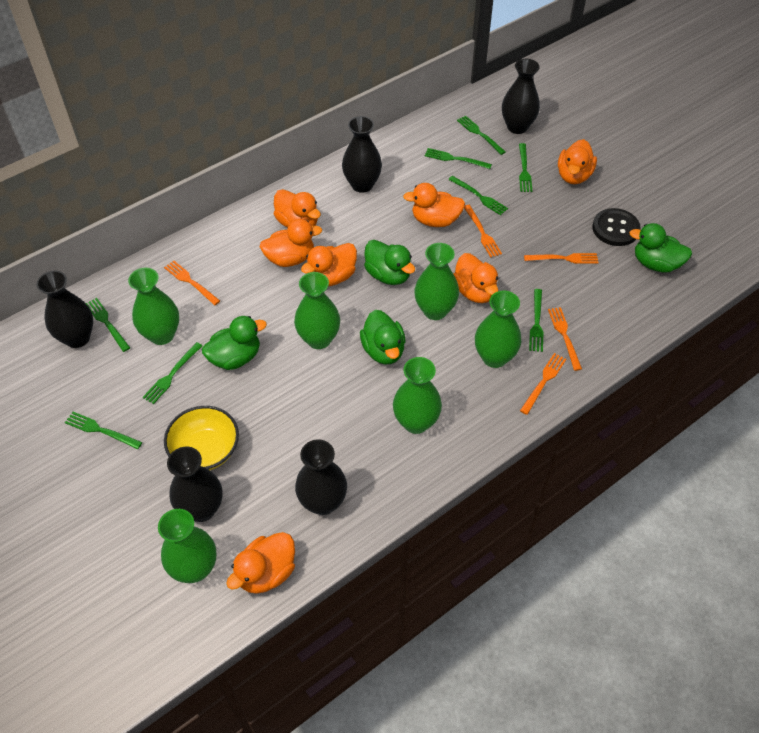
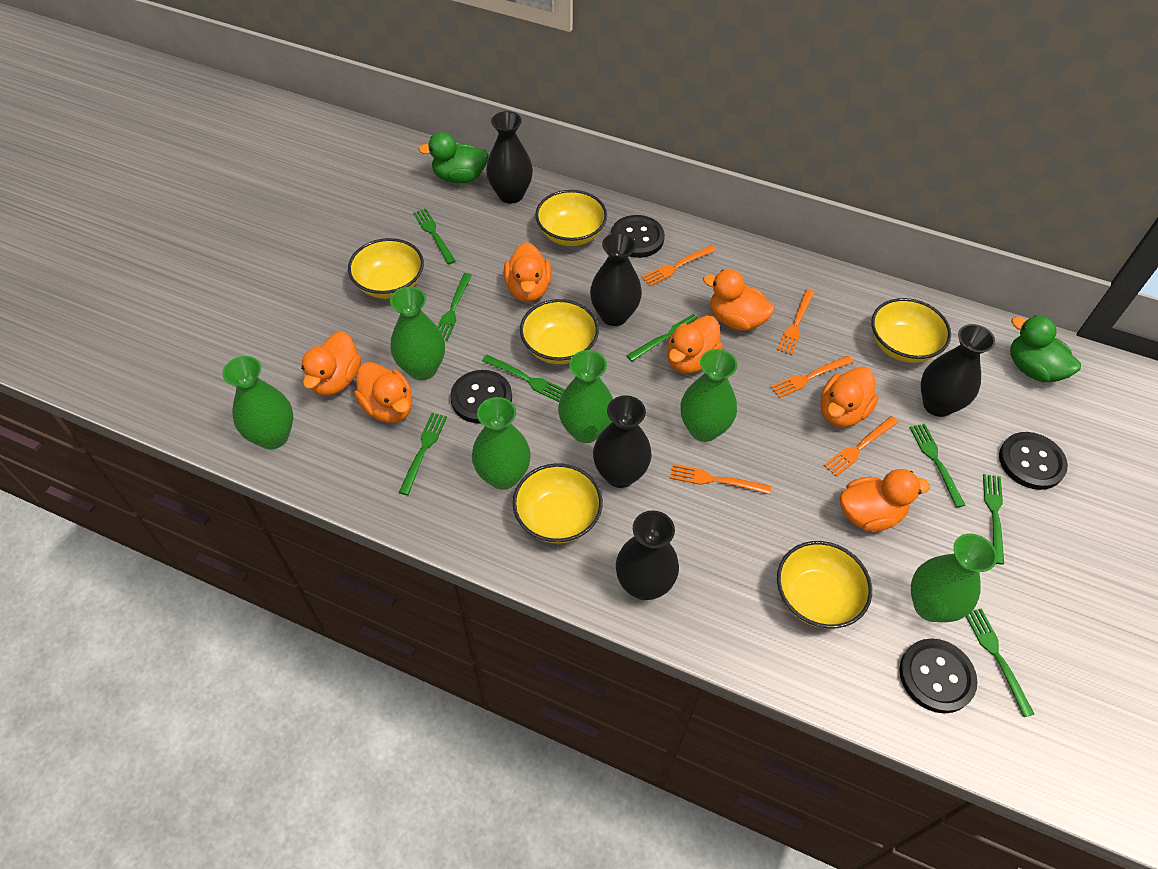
black button: [592,208,641,246] = 1 -> [450,370,512,424] [611,215,665,258] [899,638,977,713] [999,432,1068,490] = 4
green duck: [202,316,267,370] [360,310,406,365] [364,240,415,285] [629,223,692,273] = 4 -> [418,132,489,183] [1010,315,1081,382] = 2
yellow bowl: [164,406,239,470] = 1 -> [348,238,424,299] [513,463,603,544] [520,299,599,364] [535,190,607,246] [777,541,872,629] [871,298,951,363] = 6

